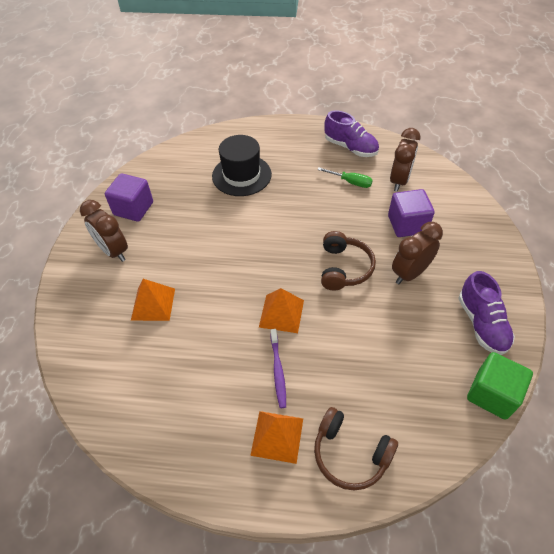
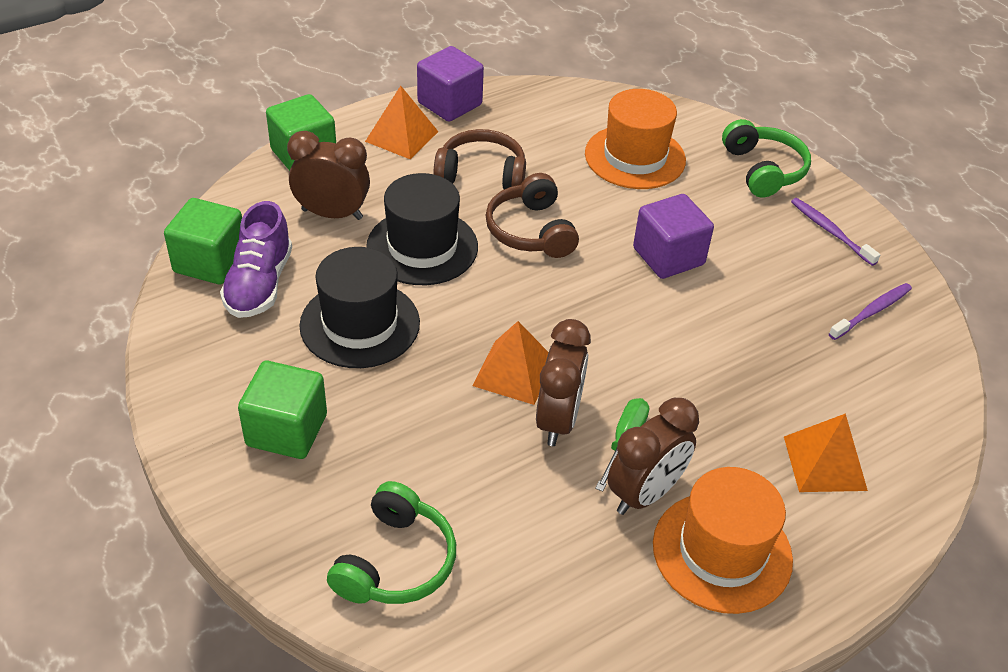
black hat: [212,135,272,196] = 1 -> [299,247,420,368] [366,173,478,285] = 2
green cube: [467,352,533,420] = 1 -> [164,198,242,284] [238,361,327,459] [266,94,336,171] = 3
green headphones: none = 0 -> [327,481,456,604] [722,119,811,198] = 2
orange hat: none = 0 -> [585,89,686,189] [653,467,793,614] = 2
purple shoe: [324,110,379,157] [458,271,515,355] = 2 -> [220,201,292,318] = 1
purple toothbrush: [270,329,286,408] = 1 -> [791,198,880,266] [829,283,912,340] = 2

